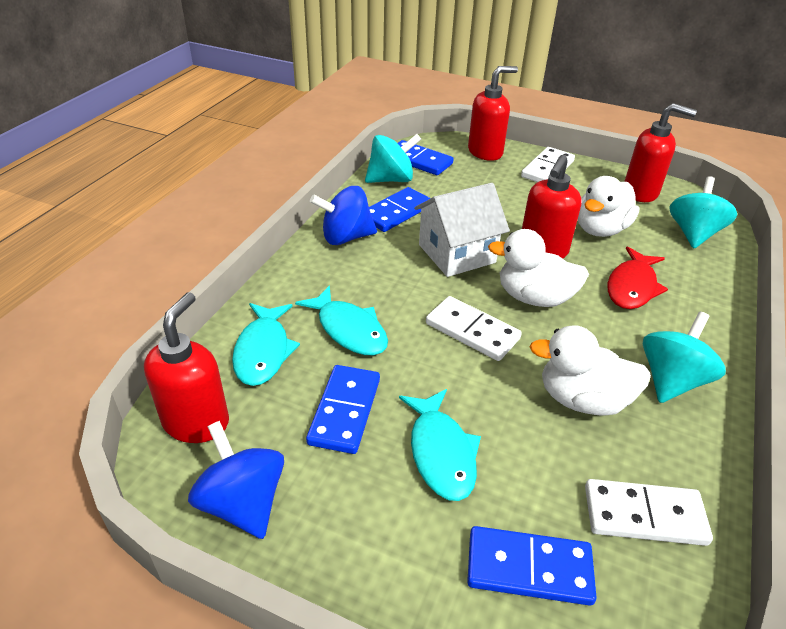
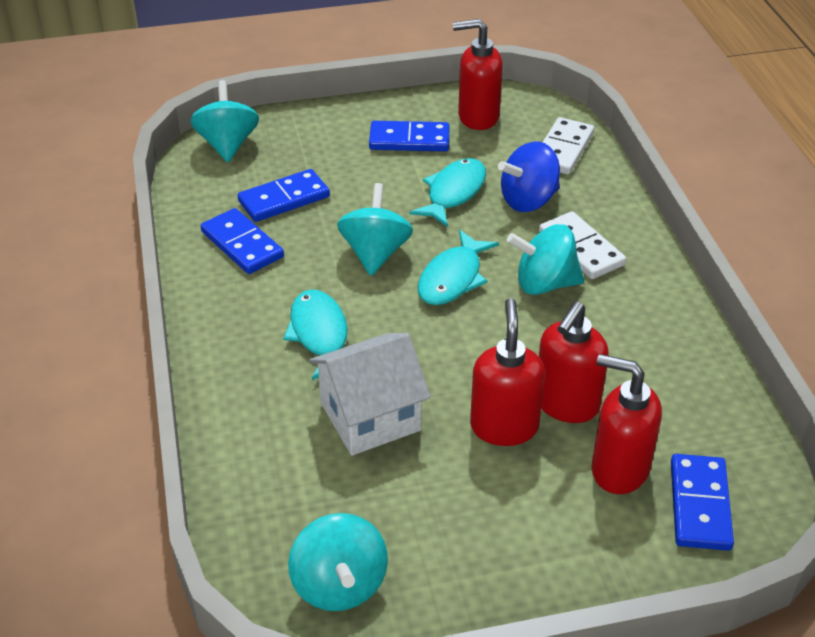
blue spinning top: [188,421,284,539] [310,186,377,245] = 2 -> [498,142,560,212] = 1
red fish: [607,246,668,309] = 1 -> none = 0
turquoise spinning top: [365,134,421,183] [643,312,726,403] [669,176,737,248] = 3 -> [190,80,259,162] [288,513,388,611] [337,183,413,276] [507,224,584,295] = 4
white domino: [426,296,522,361] [521,147,575,182] [585,479,713,546] = 3 -> [539,211,626,279] [543,117,594,174] = 2
white duck: [488,229,589,307] [529,325,651,416] [578,176,639,237] = 3 -> none = 0

